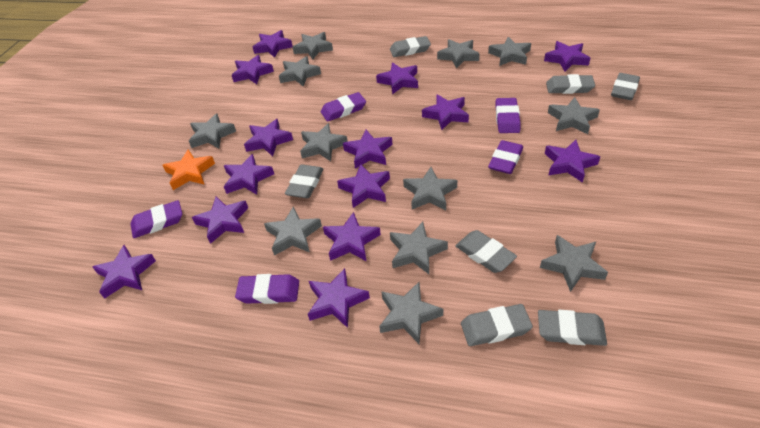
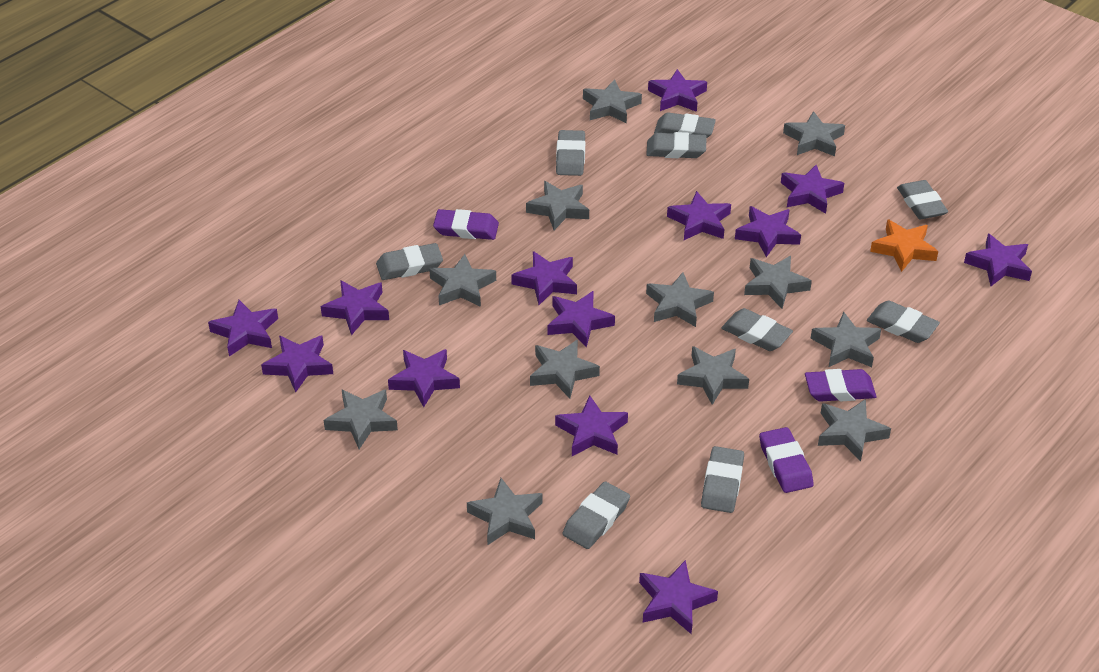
grey eraser: [285,165,324,198] [390,36,431,57] [455,230,517,273] [461,304,533,346] [538,310,607,346] [546,74,595,94] [611,73,640,100] = 7 -> [376,243,443,280] [556,130,585,176] [562,481,630,549] [646,132,706,158] [654,112,716,139] [701,446,744,513] [721,308,793,351] [867,301,940,343] [897,180,948,219] = 9
purple eraser: [130,200,182,238] [235,274,299,304] [321,92,366,121] [488,140,523,174] [496,98,521,133] = 5 -> [433,209,499,240] [759,427,814,493] [805,369,876,402] = 3
purple star: [93,245,156,299] [192,197,248,244] [224,154,274,195] [232,55,274,84] [244,119,293,156] [253,30,293,58] [308,268,370,328] [323,212,381,261] [337,164,390,208] [343,130,393,169] [376,62,418,94] [422,94,469,130] [544,41,590,71] [545,140,600,183] = 14 -> [208,300,278,356] [261,335,333,393] [321,280,389,335] [388,349,460,407] [511,251,577,305] [548,291,615,347] [555,395,628,456] [639,560,718,634] [648,69,707,112] [667,191,731,240] [735,206,801,257] [781,165,844,214] [964,233,1032,286] = 13

